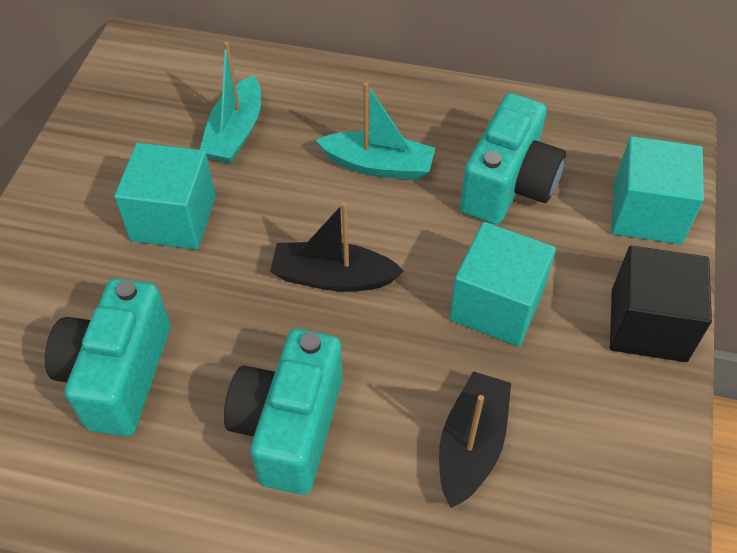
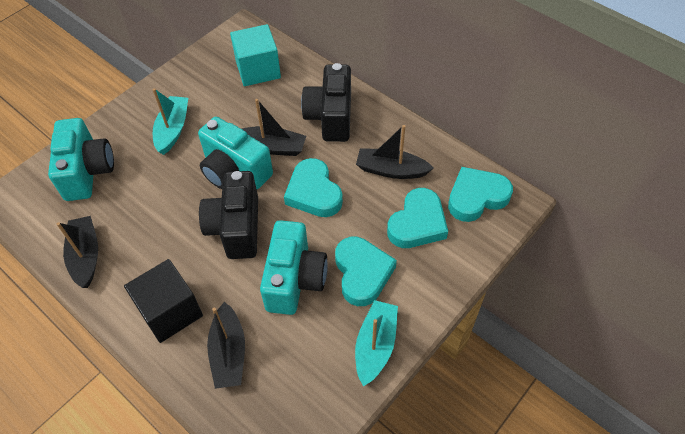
black boat: [270,202,404,292] [439,371,511,508] = 2 -> [57,216,98,288] [207,302,245,389] [242,99,306,156] [356,125,434,179] = 4
black camera: none = 0 -> [199,171,258,259] [301,63,351,142] = 2
turquoise cube: [114,143,216,250] [449,222,556,347] [611,136,704,245] = 3 -> [230,24,281,86] = 1
turquoise heart: none = 0 -> [284,158,343,217] [335,237,397,306] [387,188,448,248] [448,167,513,222] = 4

